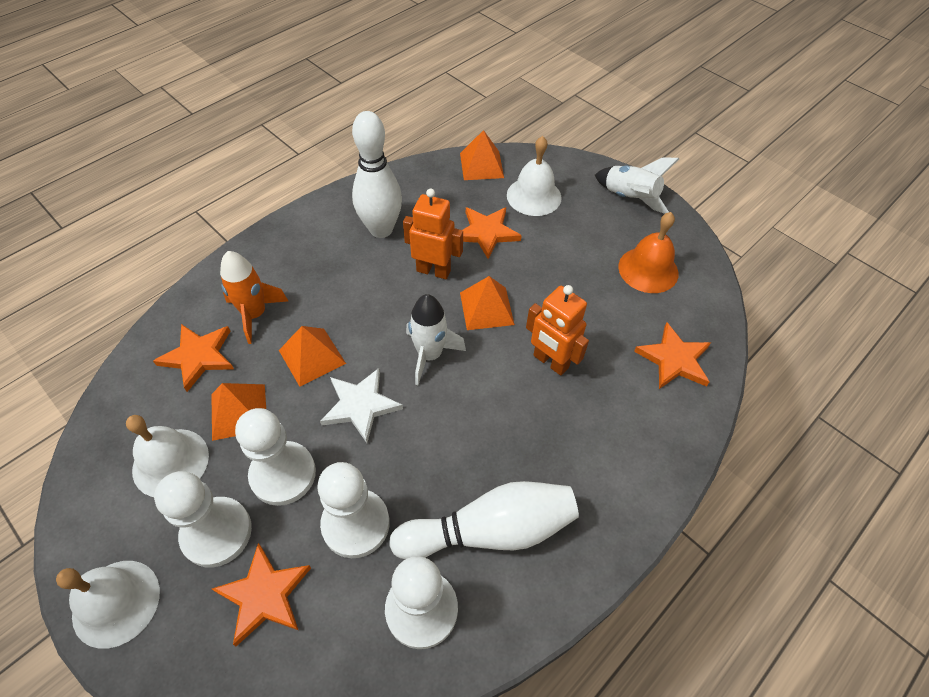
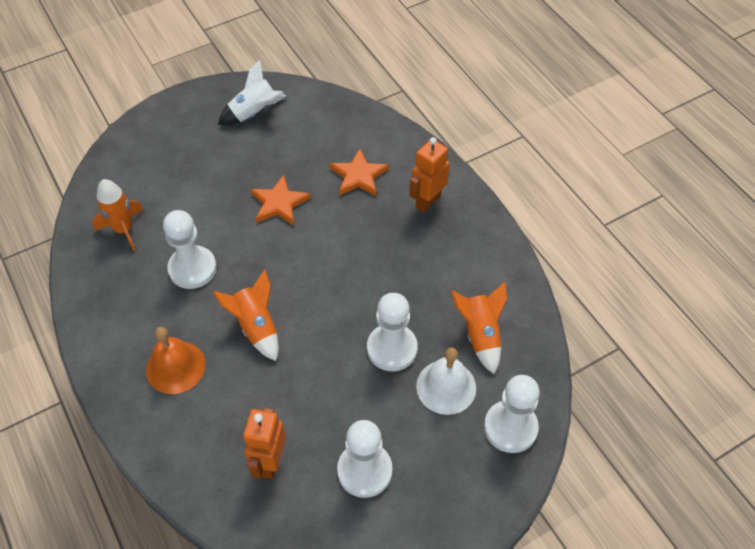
orange pyramid: [211,383,266,441] [279,326,346,387] [460,130,504,180] [460,276,515,330] = 4 -> none = 0
orange rocket: [220,251,288,344] = 1 -> [92,179,143,251] [213,269,279,361] [451,282,507,374] = 3
orange star: [153,324,234,392] [212,543,311,646] [463,207,522,259] [634,323,711,389] = 4 -> [250,175,311,225] [329,149,389,196] = 2
white bell: [56,561,160,649] [126,415,209,497] [507,136,562,216] = 3 -> [416,348,476,415] = 1
white bowling pin: [352,111,402,238] [389,481,579,559] = 2 -> none = 0
white rocket: [406,294,466,385] [595,157,679,214] = 2 -> [218,60,286,125] = 1
white star: [320,368,403,443] = 1 -> none = 0

